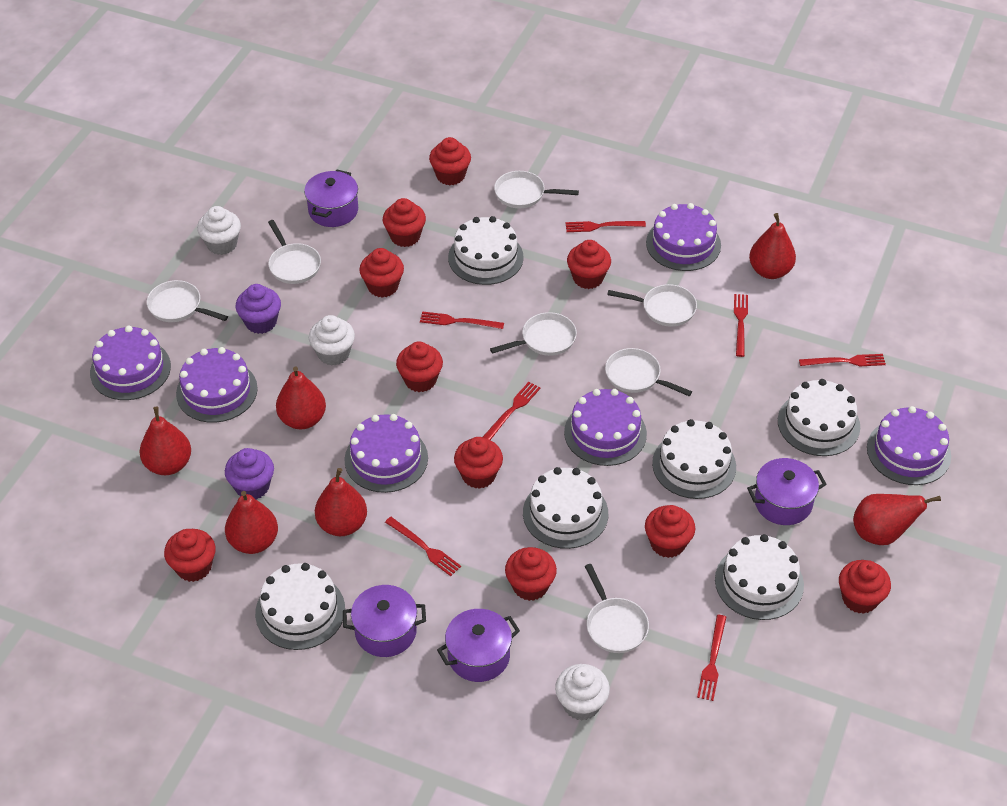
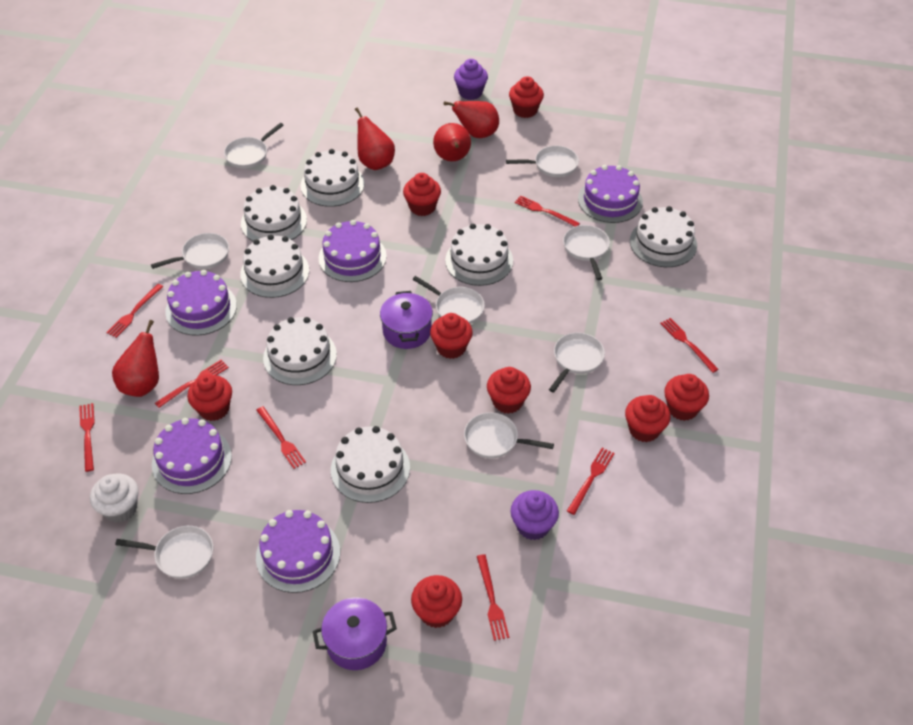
purple cake: [90,326,171,400] [176,347,258,423] [344,414,428,493] [564,389,647,466] [646,203,721,271] [867,406,951,485] = 6 -> [152,418,232,494] [165,270,237,336] [256,510,340,593] [319,220,387,282] [578,165,643,223] = 5
purple pot: [304,170,358,227] [343,585,426,657] [437,609,520,682] [747,458,827,525] = 4 -> [313,597,397,670] [380,291,433,349] = 2
red cupcake: [164,529,216,582] [359,248,404,298] [383,198,426,247] [396,341,443,392] [429,137,471,185] [454,437,503,489] [505,547,557,601] [567,240,611,289] [645,505,695,558] [839,560,891,614] = 10 -> [187,374,232,421] [403,173,441,216] [411,575,462,628] [430,313,473,359] [487,367,531,414] [509,76,544,118] [625,395,671,442] [664,374,709,421] = 8
red fork: [385,517,461,576] [420,311,504,329] [483,382,541,440] [566,221,646,232] [697,615,726,701] [734,294,748,357] [799,354,886,366] = 7 -> [79,403,95,472] [106,284,163,338] [155,360,229,408] [256,406,306,469] [477,554,509,641] [515,196,580,227] [567,448,615,515] [660,318,718,373] = 8
red pear: [140,406,191,475] [225,491,278,554] [276,366,326,429] [315,468,367,536] [749,213,796,279] [853,494,941,545] = 6 -> [112,320,159,397] [355,107,395,170] [433,123,471,161] [444,101,499,138] = 4
white cake: [255,563,345,650] [448,216,524,285] [523,467,608,549] [652,419,736,499] [715,534,804,620] [778,379,860,456] = 6 -> [240,234,309,298] [241,185,307,241] [263,317,337,385] [301,149,365,207] [331,426,410,503] [445,224,513,286] [630,206,697,267] = 7
white cupcake: [197,206,241,255] [309,315,355,366] [555,664,610,720] = 3 -> [90,473,139,523] = 1
white pan: [147,280,228,322] [268,220,321,284] [490,312,577,356] [494,171,579,208] [585,564,649,653] [605,348,692,396] [607,284,697,327] = 7 -> [115,526,213,579] [151,233,229,269] [224,123,284,168] [412,276,485,324] [464,412,554,458] [506,146,579,177] [549,333,605,392] [563,225,610,280] = 8

